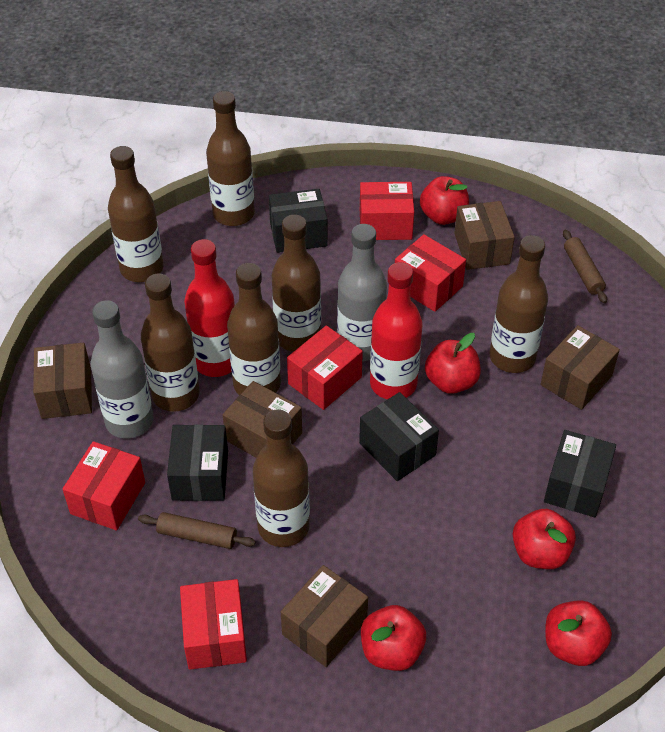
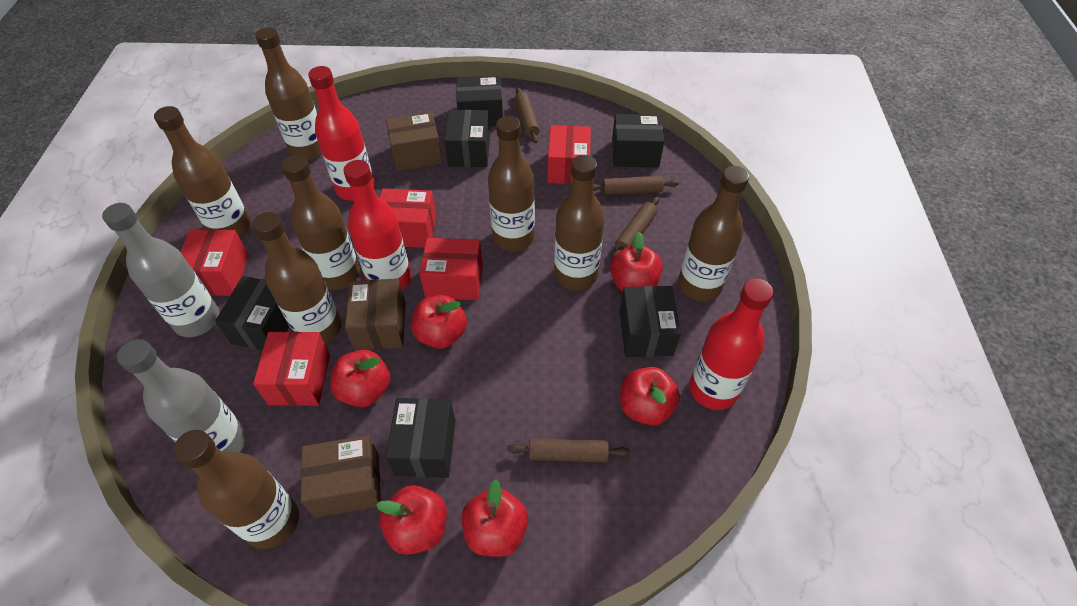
black box: [167,424,228,501] [269,189,328,253] [359,392,439,481] [544,430,616,517] = 4 -> [215,276,289,350] [386,398,455,478] [444,110,490,167] [456,76,503,127] [612,114,664,168] [619,286,681,357] = 6
brown bottle: [108,146,164,282] [141,273,200,412] [206,91,255,226] [227,263,281,395] [253,409,310,547] [272,215,321,352] [489,235,548,373] = 7 -> [154,106,251,238] [174,430,299,549] [252,212,341,344] [255,27,322,161] [282,155,360,290] [488,116,535,251] [554,155,604,290] [678,166,749,301] = 8
brown box: [33,343,92,419] [223,381,302,458] [281,565,368,667] [454,201,515,270] [541,325,620,410] = 5 -> [301,435,381,518] [345,278,406,351] [386,112,442,171] = 3
brown rolling pin: [138,512,256,549] [563,230,607,303] = 2 -> [508,438,630,462] [514,88,540,143] [593,176,679,195] [612,196,659,259] = 4
red apple: [361,605,426,671] [420,176,469,225] [425,333,481,394] [513,509,576,569] [545,600,612,666] = 5 -> [330,350,390,407] [376,485,447,555] [411,295,467,349] [462,479,528,557] [610,232,663,292] [620,367,680,425] = 6
red bottle: [184,239,235,377] [370,262,422,399] = 2 -> [308,66,375,201] [344,160,411,290] [689,278,773,410] = 3

